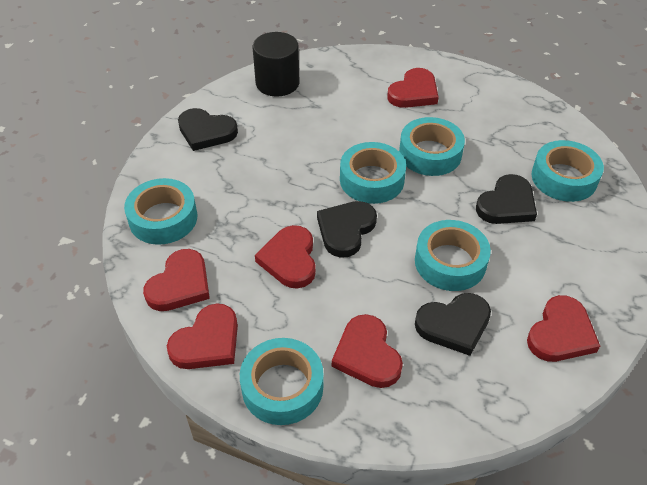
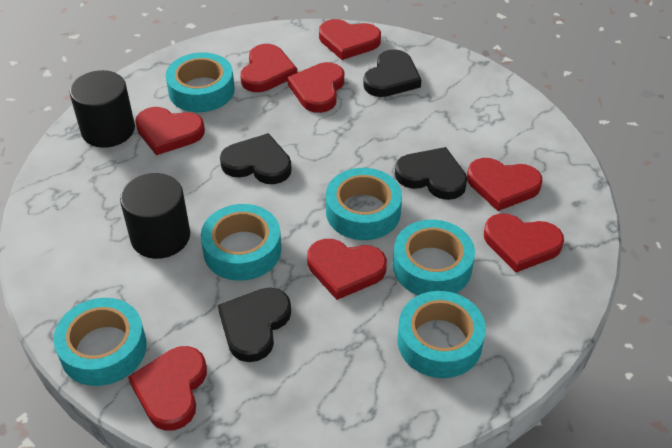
black cylinder: [253,32,300,97] = 1 -> [70,70,135,148] [120,173,190,259] = 2
red heart: [143,249,210,311] [167,304,238,369] [255,225,316,288] [332,314,403,388] [387,68,439,108] [527,295,600,362] = 6 -> [128,346,207,431] [135,107,205,155] [240,44,297,92] [287,62,344,113] [307,239,387,300] [319,19,381,60] [467,158,543,211] [484,213,564,272] = 8

